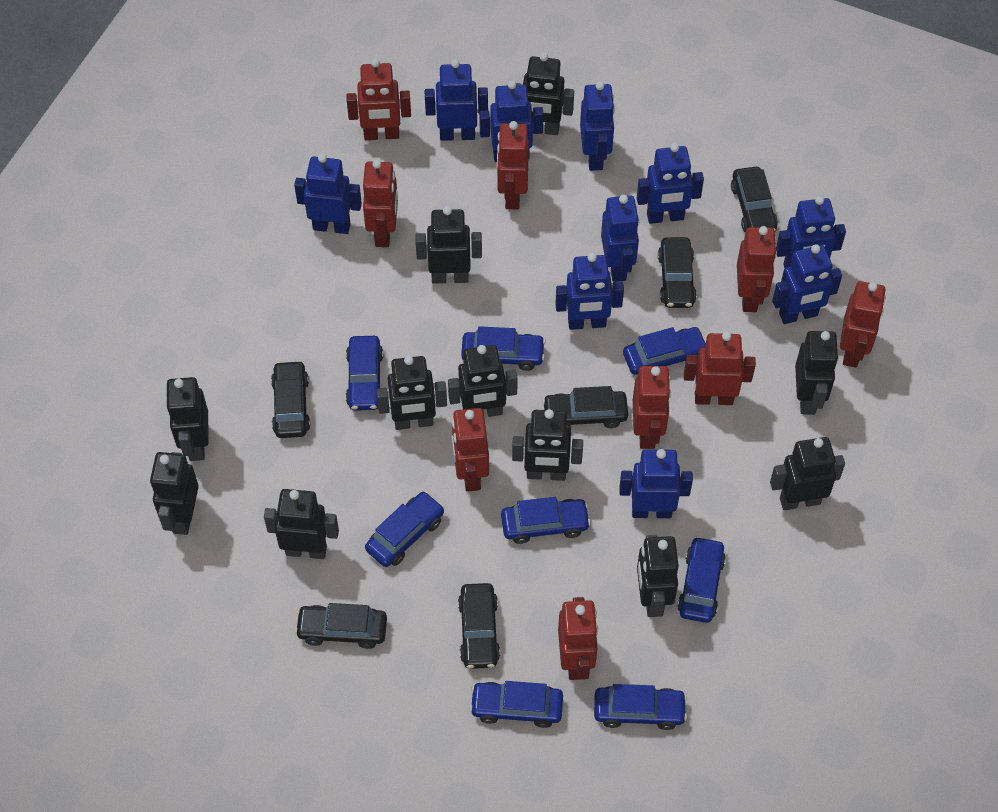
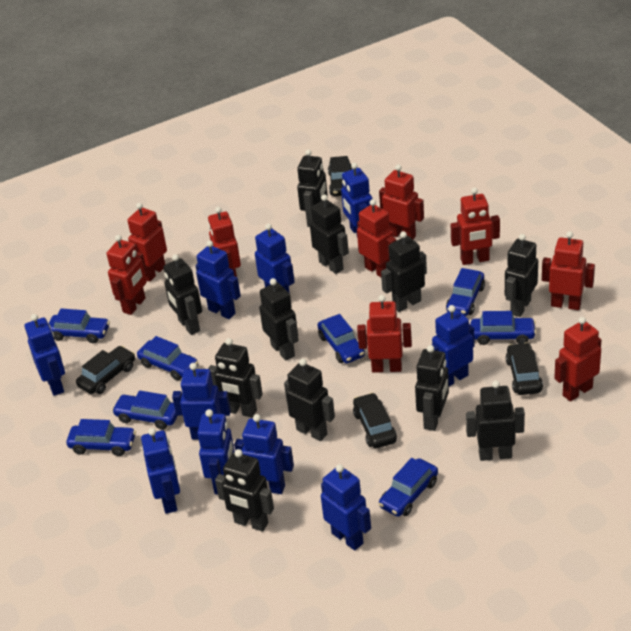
black car: [271,360,310,438] [295,603,387,649] [458,583,500,669] [542,386,628,428] [658,237,697,308] [731,167,778,232] = 6 -> [76,346,135,394] [328,156,352,196] [353,393,397,448] [506,342,543,395] = 4

